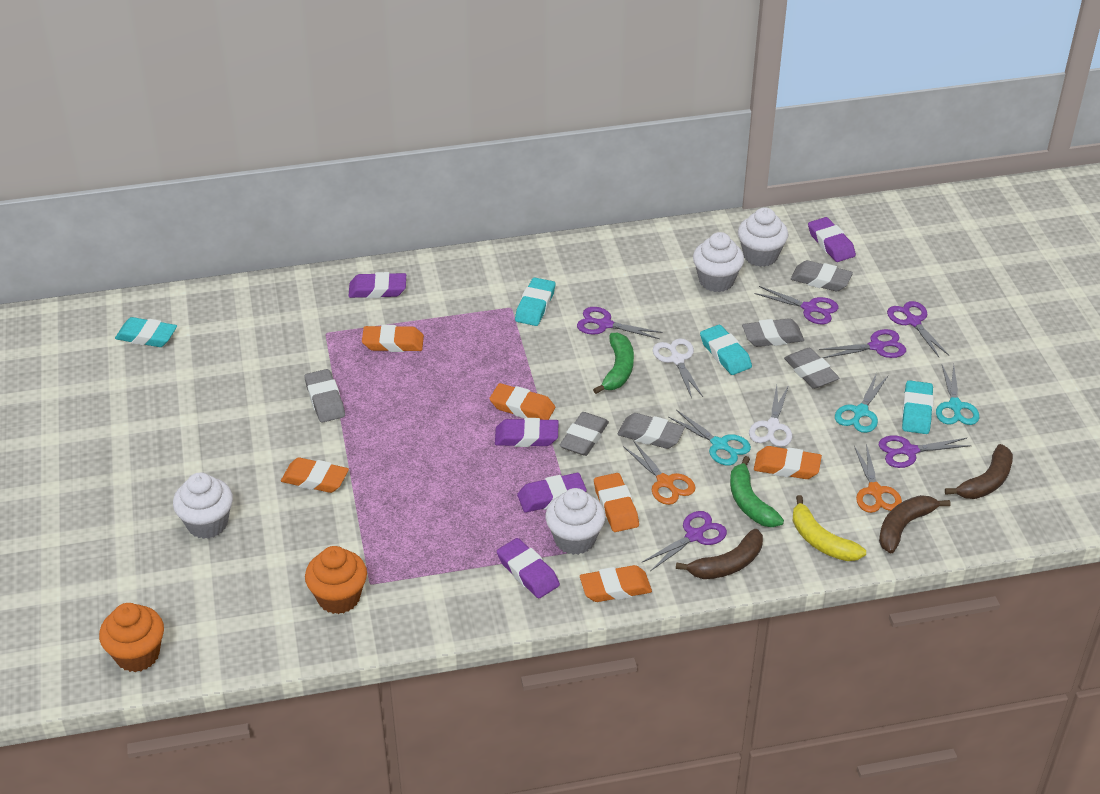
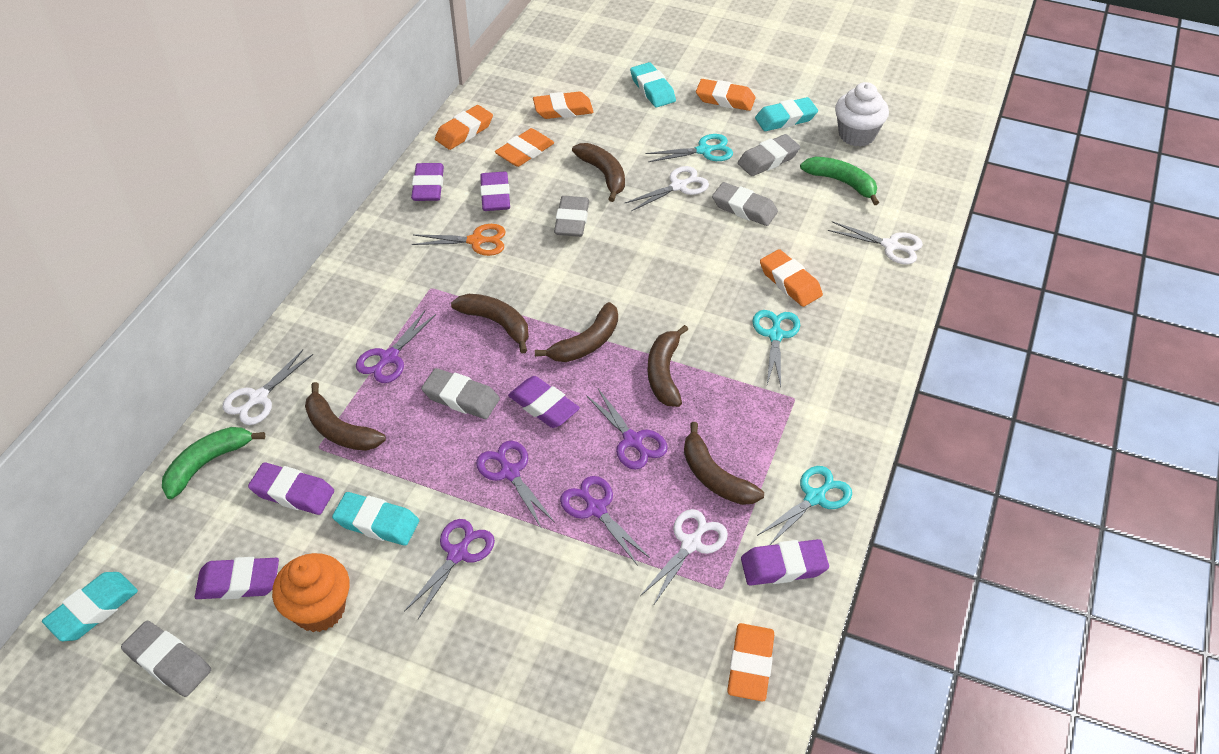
brown banana: [676,529,763,579] [879,495,950,553] [945,444,1013,499] = 3 -> [305,382,386,451] [451,294,529,353] [535,302,618,362] [572,143,625,202] [648,325,688,407] [684,422,764,505] = 6
grey eraser: [305,369,345,423] [560,412,609,456] [618,413,685,449] [742,318,804,347] [784,348,839,389] [791,260,853,291] = 6 -> [121,621,211,697] [421,368,500,419] [554,196,589,237] [712,182,778,226] [738,134,800,176] = 5
orange cupcake: [99,603,164,672] [305,546,367,614] = 2 -> [272,553,350,632] = 1
orange scissors: [623,441,696,505] [854,444,902,513] = 2 -> [412,224,506,256] = 1
purple eraser: [348,272,406,298] [495,418,559,447] [497,538,560,598] [517,473,587,513] [808,217,856,262] = 5 -> [195,557,279,600] [248,462,334,515] [411,163,444,201] [480,172,510,211] [508,376,580,428] [741,539,829,585] = 6
purple scissors: [577,307,663,339] [641,511,727,571] [754,286,838,324] [819,329,906,358] [879,436,972,468] [887,301,949,357] = 6 -> [356,311,436,383] [404,519,495,619] [476,441,555,529] [560,476,650,566] [586,389,668,470] = 5
white cupcake: [173,473,233,539] [545,488,605,555] [693,232,744,292] [738,207,788,267] = 4 -> [835,82,889,147] = 1
white scissors: [653,338,703,398] [749,385,792,447] = 2 -> [223,350,313,425] [624,166,709,211] [640,509,728,604] [828,221,923,264] = 4
yellow banana: [793,495,866,561] = 1 -> none = 0

